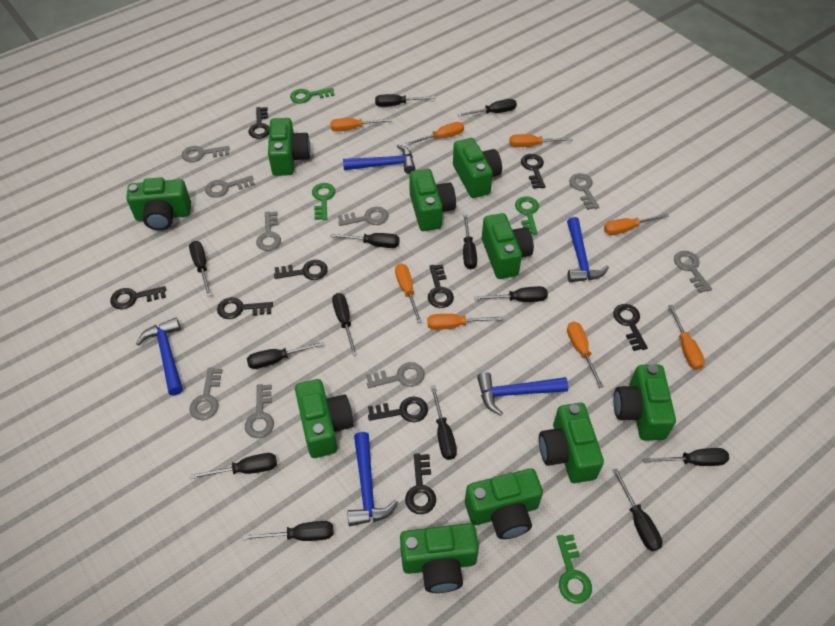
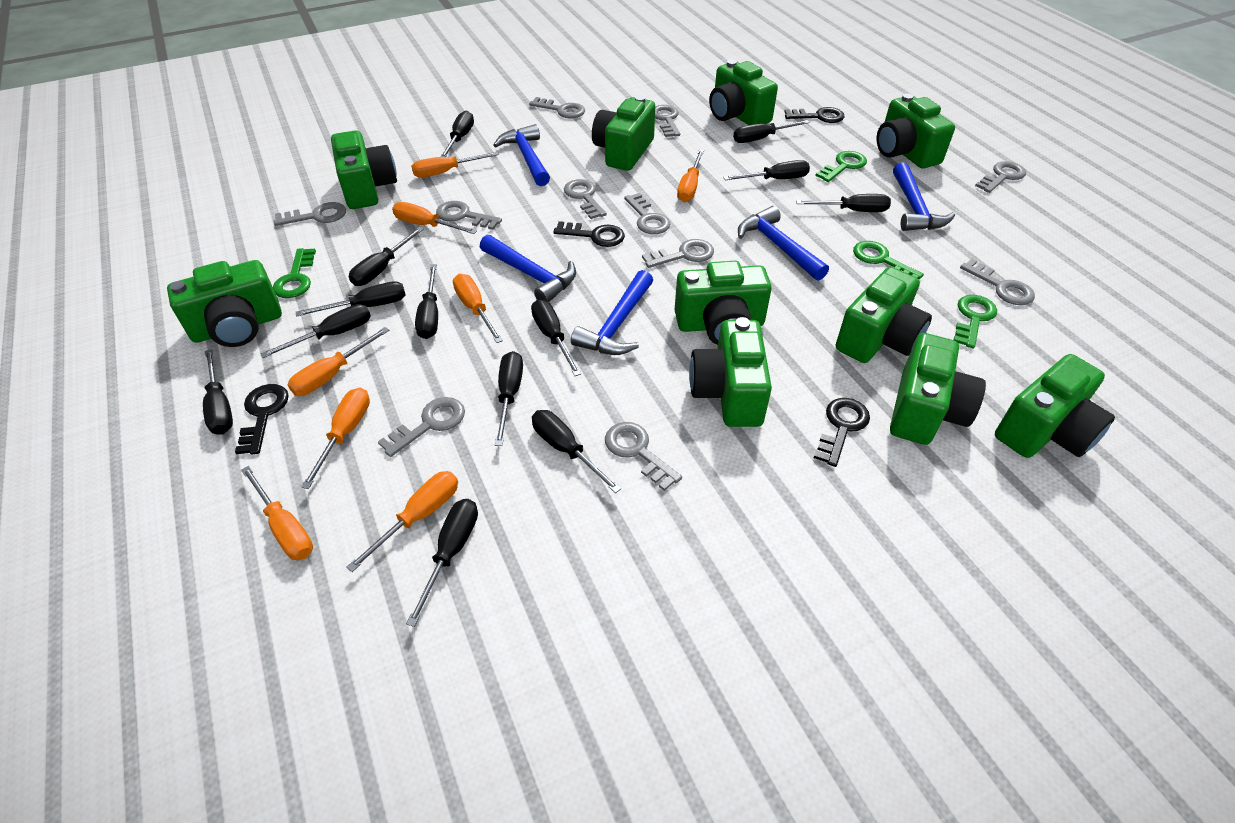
black key: [110,286,166,309] [217,297,273,319] [248,107,270,139] [274,260,328,280] [368,396,428,422] [405,453,436,514] [428,264,454,308] [521,154,546,189] [613,304,648,351] = 9 -> [235,384,289,454] [553,221,625,247] [784,107,845,123] [814,398,870,467] = 4
grey key: [182,146,230,162] [189,367,222,420] [205,176,255,198] [245,384,274,438] [256,212,281,251] [338,207,389,226] [366,362,425,388] [569,173,599,210] [674,251,712,293] = 9 -> [274,202,346,226] [378,397,465,457] [436,201,502,230] [529,97,585,118] [564,179,607,219] [605,422,682,491] [624,193,670,234] [642,239,714,268] [655,105,680,137] [960,259,1035,305] [975,161,1026,193] = 11

